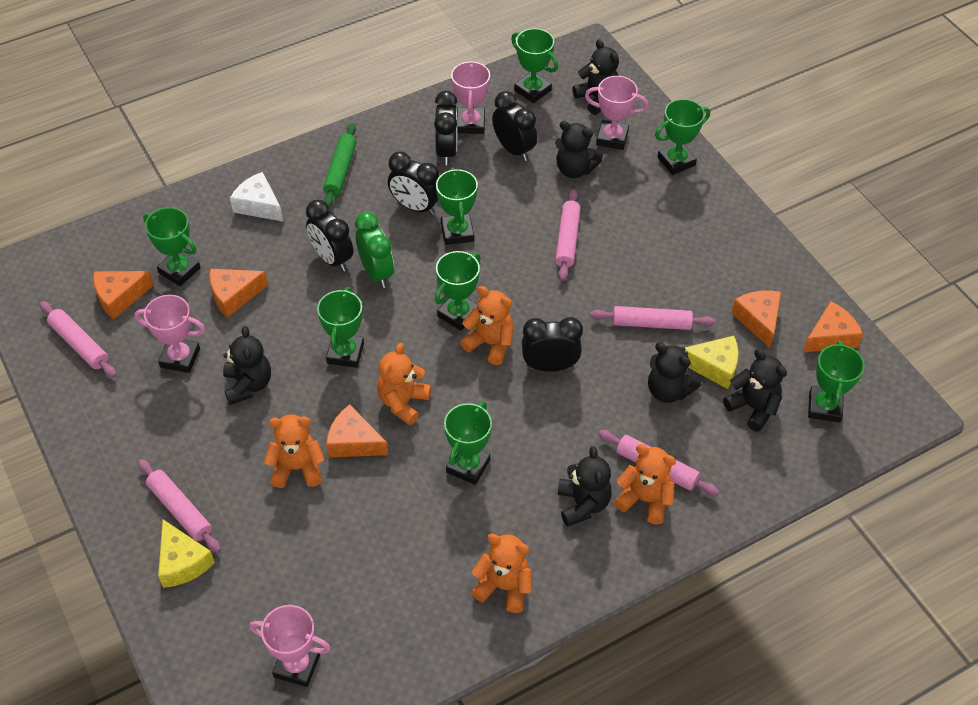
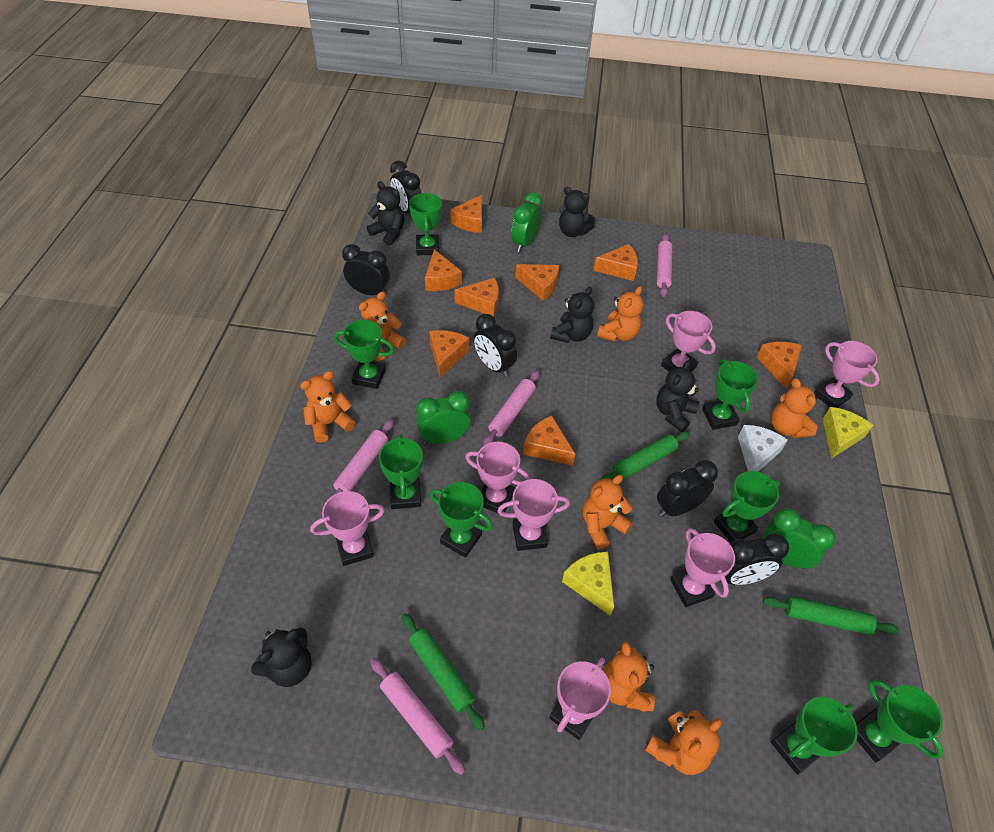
black teddy bear: [223,326,271,405] [555,121,603,178] [558,446,612,527] [572,39,619,115] [648,343,701,403] [723,349,787,432] = 6 -> [251,628,312,687] [367,181,405,246] [550,287,594,343] [559,187,596,237] [656,360,699,432] = 5
green clock: [355,212,394,288] = 1 -> [416,391,471,444] [511,192,542,252] [763,508,836,569] = 3
green rolling pin: [323,123,357,207] = 1 -> [401,613,485,731] [600,431,690,480] [763,596,899,635] = 3
orange cheese: [93,271,154,320] [209,269,268,318] [326,404,388,458] [731,290,781,348] [803,301,863,352] = 5 -> [425,249,462,291] [429,330,469,378] [450,195,482,233] [455,278,499,317] [515,264,559,301] [523,416,575,466] [593,244,638,281] [757,342,802,389] = 8
orange teddy bear: [264,414,325,488] [377,343,431,426] [460,286,514,365] [471,534,532,613] [614,444,676,524] = 5 -> [300,371,355,443] [359,292,406,361] [583,475,633,549] [597,286,644,341] [603,641,655,712] [645,710,722,775] [771,378,818,438] = 7
pink rolling pin: [40,301,117,378] [138,459,221,553] [555,189,581,281] [590,306,715,330] [598,430,719,496] = 5 -> [327,419,394,500] [370,658,465,775] [483,370,540,446] [657,234,673,297] = 4
pink trophy: [135,295,205,373] [249,605,331,687] [451,60,490,134] [585,76,649,150] = 4 -> [310,491,385,566] [465,442,530,514] [497,479,570,551] [549,658,611,740] [661,311,716,372] [670,528,735,607] [814,341,880,408] = 7

